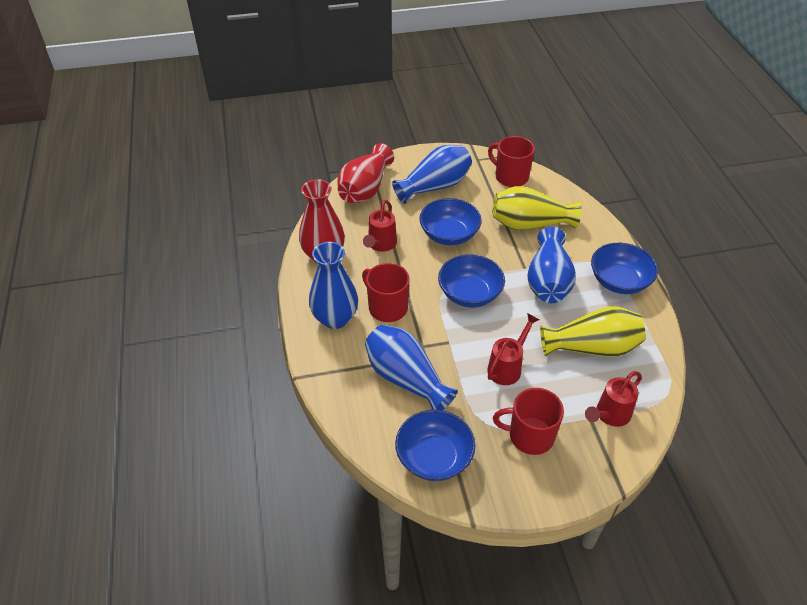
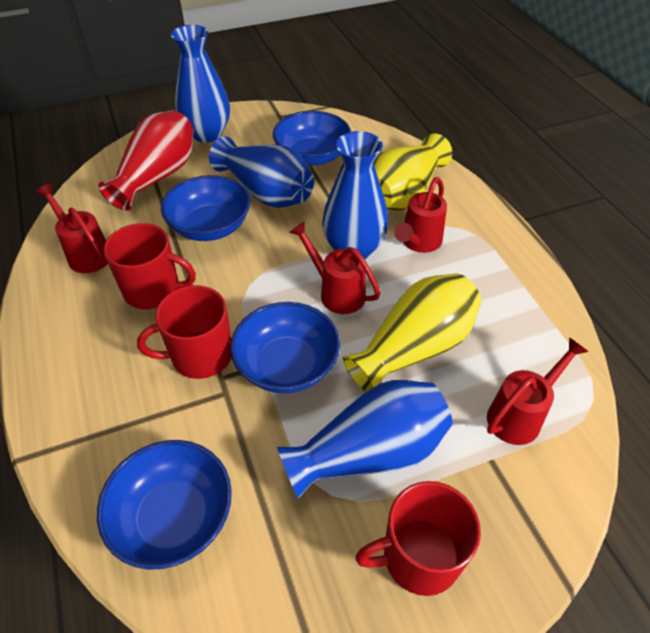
red vase: [299,179,345,263] [337,143,394,203] = 2 -> [98,110,194,211] = 1
red watering can: [363,200,397,252] [487,313,539,385] [585,371,642,427] = 3 -> [35,183,108,273] [289,221,380,314] [394,177,447,253] [487,337,589,445] = 4

